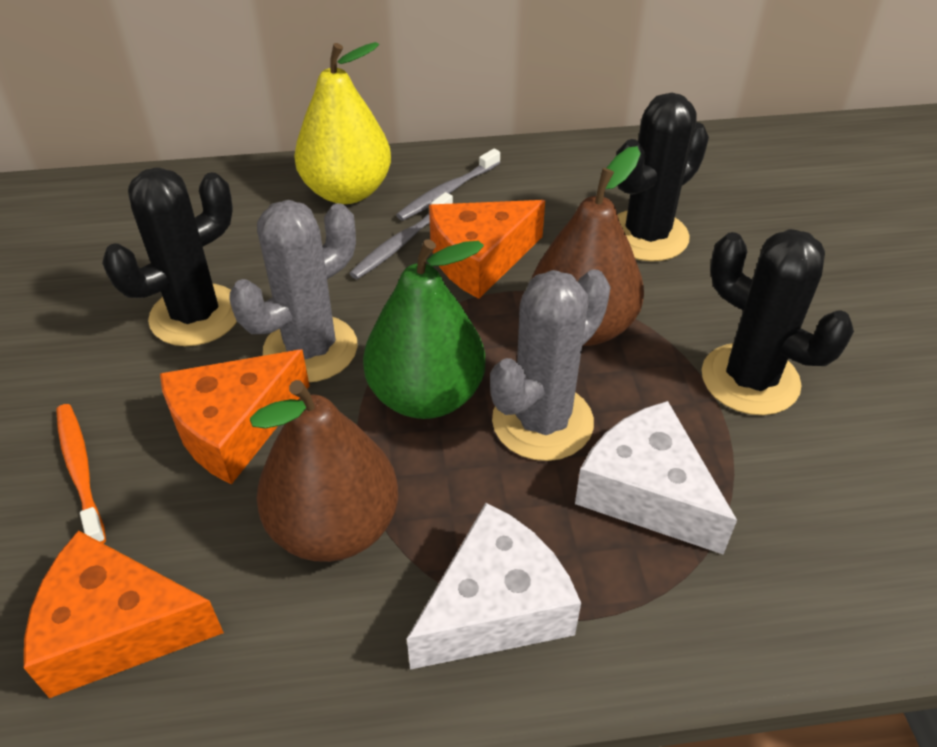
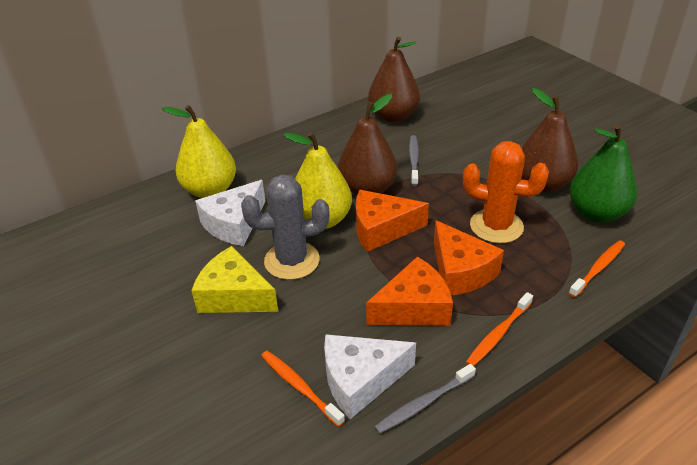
black cactus: [102,168,237,346] [616,93,709,262] [702,229,854,415] = 3 -> none = 0
brown pear: [250,380,398,562] [531,146,644,346] = 2 -> [338,94,397,195] [368,37,420,122] [521,88,578,192] = 3
grey cactus: [229,200,358,382] [490,269,611,461] = 2 -> [241,174,330,280] = 1
orange cactus: none = 0 -> [463,141,549,243] = 1
orange toothbrush: [56,404,106,543] = 1 -> [261,351,345,427] [466,292,533,366] [569,240,625,298] = 3
yellow cheese: none = 0 -> [191,246,278,313] = 1
yellow pear: [294,42,391,204] = 1 -> [162,105,236,198] [283,132,352,229] = 2

